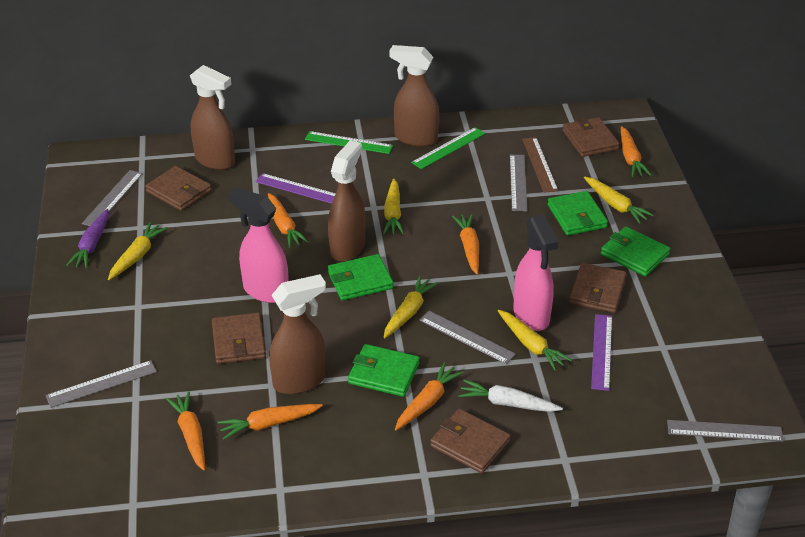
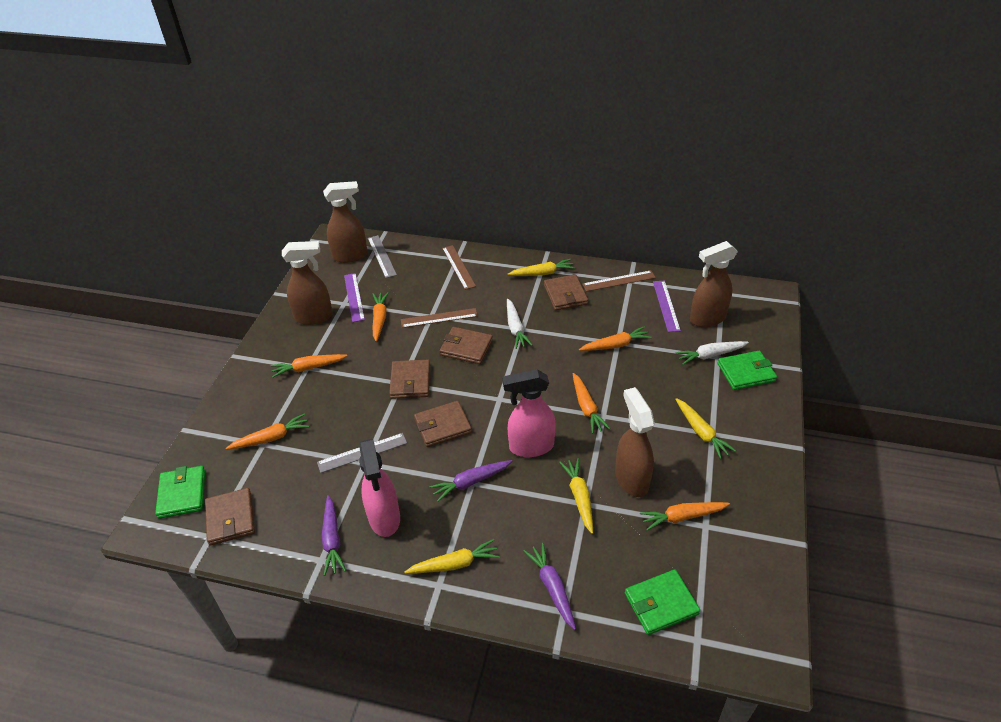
brown ruler: [522,137,558,193] = 1 -> [401,308,478,328] [442,245,476,290] [583,270,656,292] = 3
green ruler: [305,131,393,154] [411,127,485,169] = 2 -> none = 0
green wallet: [328,254,394,300] [348,344,420,397] [548,191,608,235] [601,227,670,276] = 4 -> [155,466,205,519] [625,569,700,635] [718,351,777,390] = 3
grey ruler: [46,360,157,408] [82,170,143,226] [419,311,516,364] [510,155,527,211] [667,420,784,442] = 5 -> [317,433,407,473] [368,235,397,278] = 2
purple carrot: [66,209,109,268] = 1 -> [321,495,346,576] [429,460,512,502] [523,543,576,630] = 3
white carrot: [458,380,563,412] = 1 -> [507,299,532,349] [675,341,749,365] = 2
yellow carrot: [108,222,168,280] [383,178,404,235] [383,276,439,338] [498,310,572,371] [584,177,654,224] = 5 -> [405,539,500,574] [508,259,575,276] [559,458,593,534] [675,398,736,459] = 4

